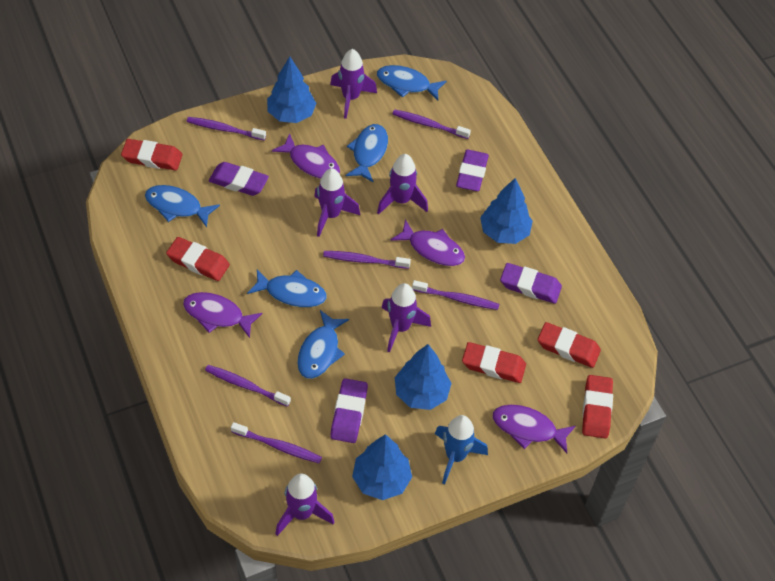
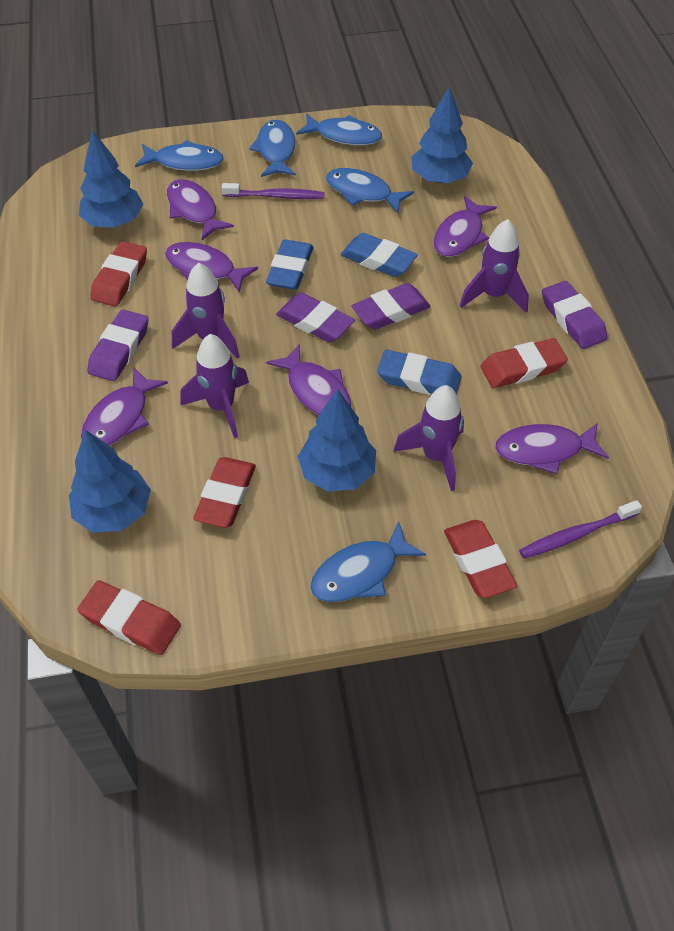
blue eraser: none = 0 -> [266,240,313,290] [341,233,418,277] [377,350,462,395] = 3
blue rocket: [435,415,488,484] = 1 -> none = 0
purple fish: [183,292,263,338] [272,133,340,179] [390,219,465,266] [493,405,576,453] = 4 -> [81,367,168,446] [165,242,258,293] [167,179,234,240] [266,344,351,415] [434,196,497,257] [495,423,609,474] = 6
purple rocket: [275,474,334,536] [314,168,360,237] [330,49,377,119] [377,154,428,215] [381,283,431,352] = 5 -> [172,263,240,359] [180,334,249,438] [393,385,464,491] [460,219,529,313] = 4
purple toothbrush: [187,117,266,140] [205,365,291,407] [231,422,322,463] [323,251,411,269] [393,109,471,139] [412,280,499,310] = 6 -> [222,183,325,199] [519,500,642,559] = 2

